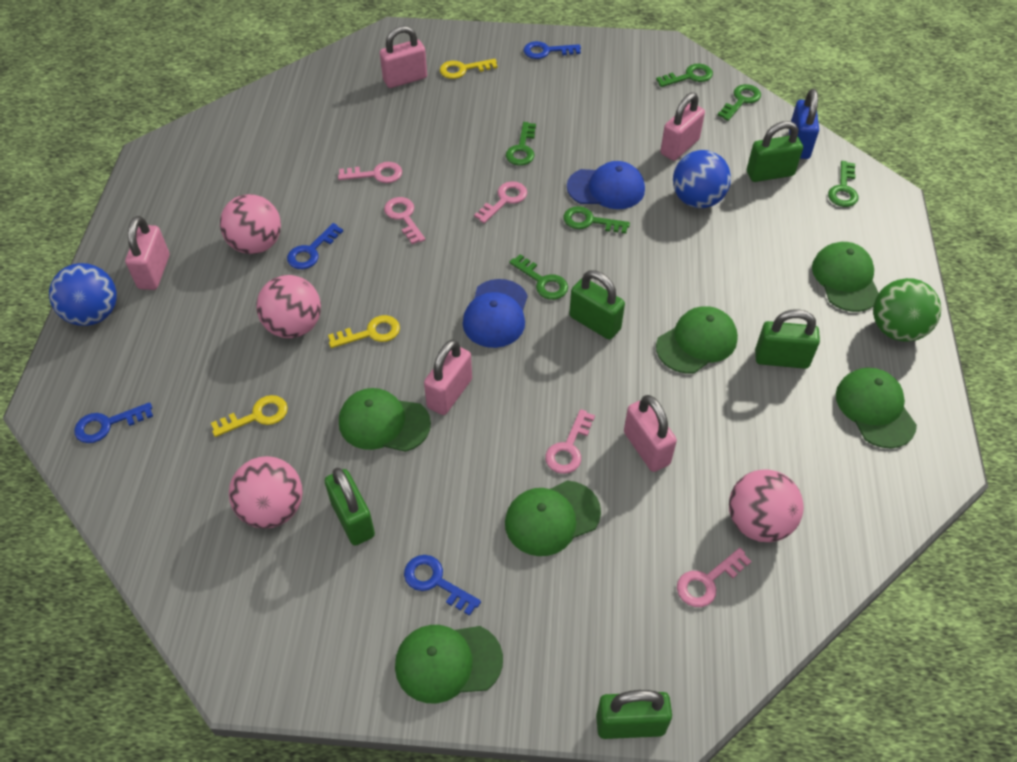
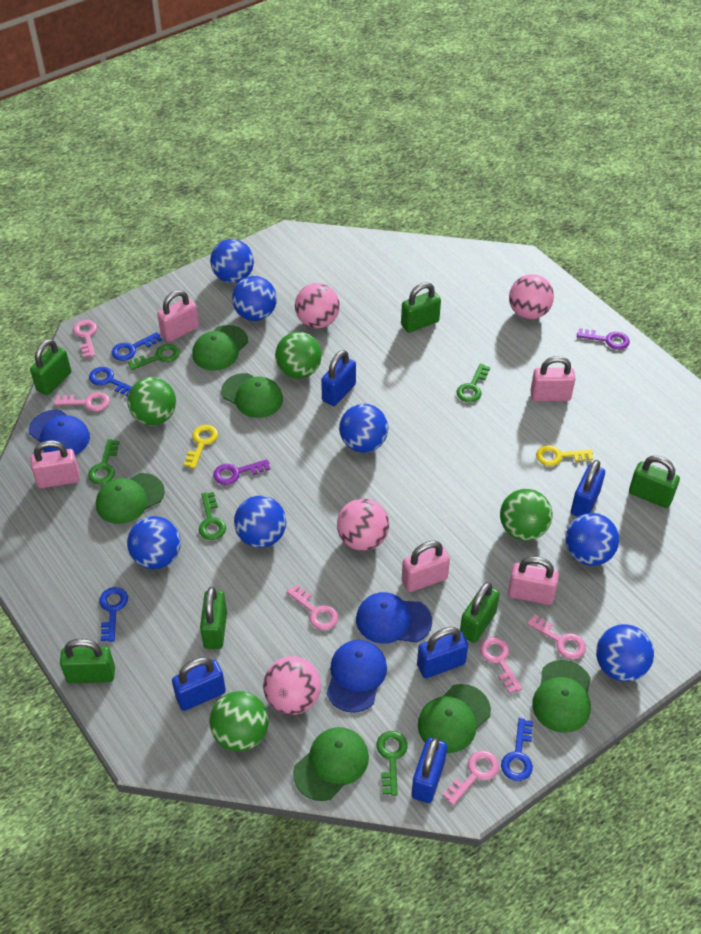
blue ball: [49,263,117,326] [673,150,731,208] = 2 -> [127,516,181,569] [210,239,254,283] [232,276,277,321] [234,496,286,548] [339,404,388,453] [565,513,619,566] [596,624,654,682] = 7
blue cap: [463,279,528,348] [567,161,645,209] = 2 -> [29,410,90,455] [326,640,387,713] [356,592,432,644] = 3
blue padlock: [789,89,819,159] = 1 -> [172,657,226,711] [321,350,356,406] [412,738,447,803] [417,627,468,678] [571,460,605,517] = 5
green ball: [873,278,941,342] = 1 -> [127,377,176,425] [209,691,269,752] [275,332,322,379] [500,489,553,541] = 4
green key: [506,122,536,166] [509,254,568,300] [564,206,630,234] [656,64,713,87] [718,84,761,121] [828,161,858,207] = 6 -> [88,439,119,484] [128,344,180,370] [199,492,226,540] [376,731,408,796] [457,363,490,402] = 5
green padlock: [325,468,375,546] [569,270,625,340] [596,690,672,739] [747,121,803,182] [755,309,820,369] = 5 -> [30,339,71,395] [60,639,115,683] [200,587,227,649] [401,282,441,333] [460,582,500,643] [629,456,680,508] = 6
pink key: [338,162,402,183] [384,197,425,244] [474,181,527,223] [545,409,595,474] [677,548,752,607] = 5 -> [54,392,110,411] [73,320,97,358] [287,584,339,630] [443,750,499,805] [480,637,522,694] [527,615,586,659] = 6
purple key: none = 0 -> [213,459,270,485] [577,328,630,350] = 2
yellow key: [211,395,288,437] [328,315,400,348] [440,59,498,79] = 3 -> [184,425,218,469] [536,445,593,466] = 2

